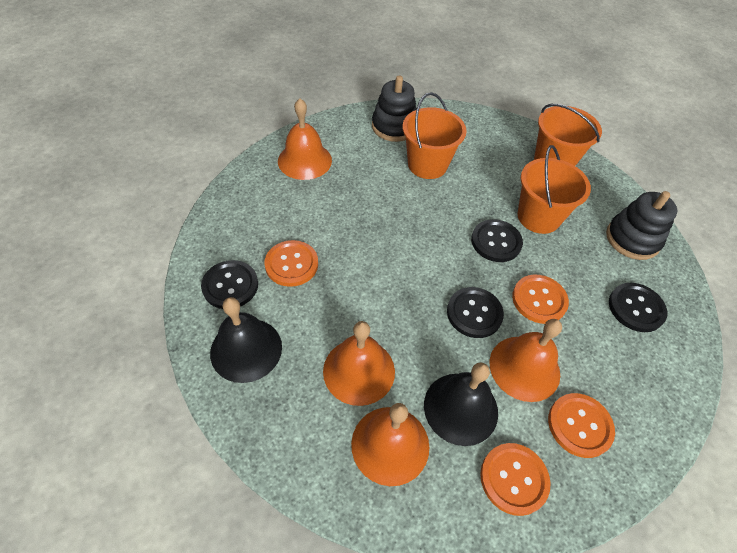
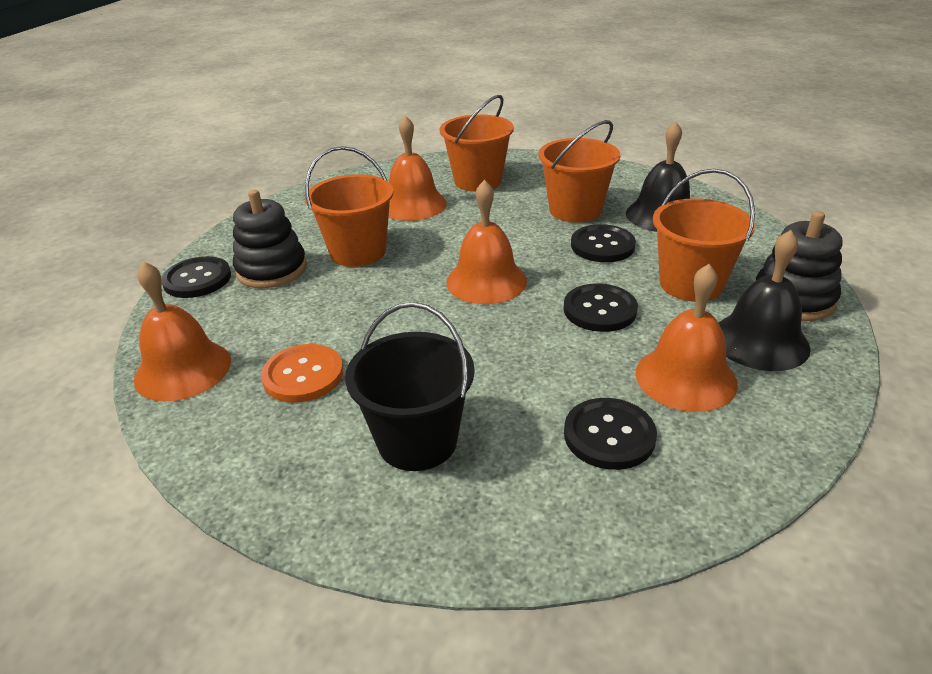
black bucket: none = 0 -> [345,302,475,471] = 1
orange bucket: [402,92,467,179] [517,145,591,234] [534,104,602,166] = 3 -> [305,146,394,267] [440,95,514,192] [538,120,621,223] [653,169,755,302] = 4
orange button: [265,240,318,287] [480,443,550,516] [512,275,569,324] [548,393,615,458] = 4 -> [261,344,343,403] = 1

